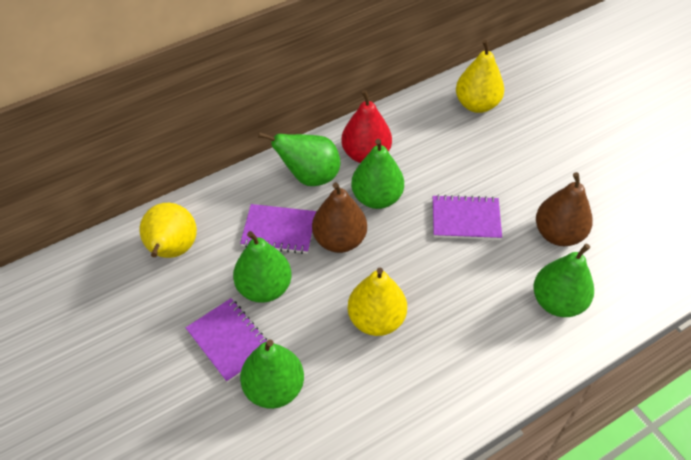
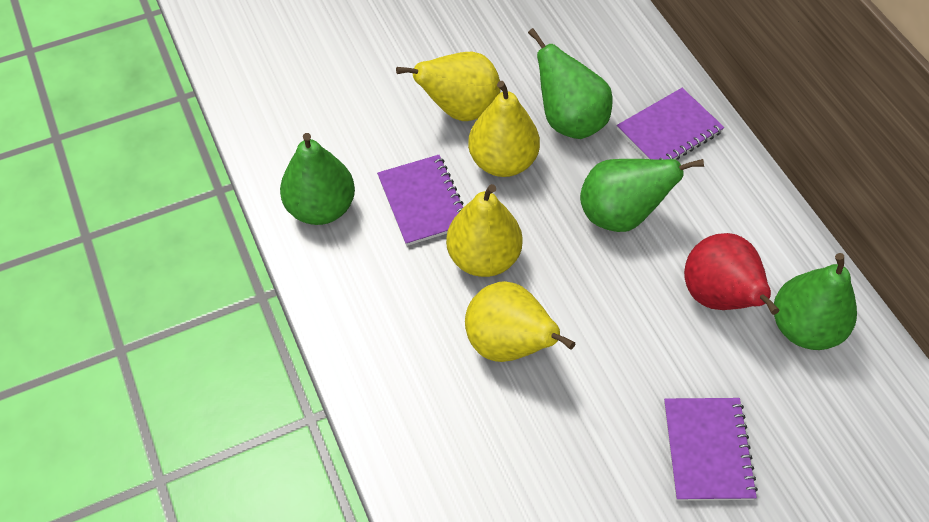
brown pear: [312,182,367,253] [536,172,593,246] = 2 -> none = 0
green pear: [233,231,292,303] [240,339,304,409] [258,132,340,186] [351,139,404,209] [533,244,594,317] = 5 -> [280,133,355,225] [528,28,612,139] [580,159,704,232] [774,253,857,350] = 4
yellow pear: [140,203,197,258] [348,268,407,336] [456,40,504,113] = 3 -> [396,51,501,121] [446,184,523,277] [465,281,575,362] [468,81,540,177] = 4

